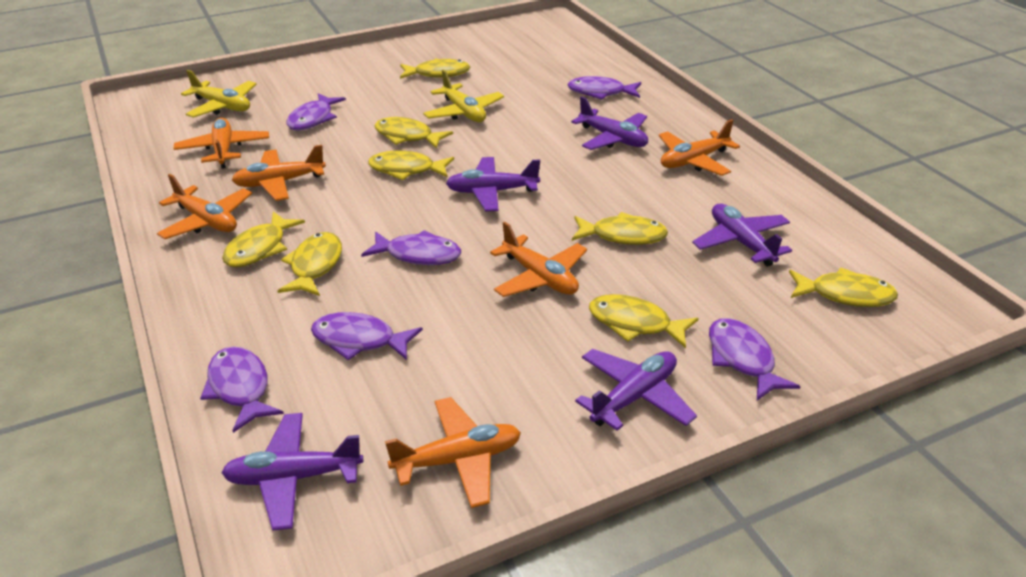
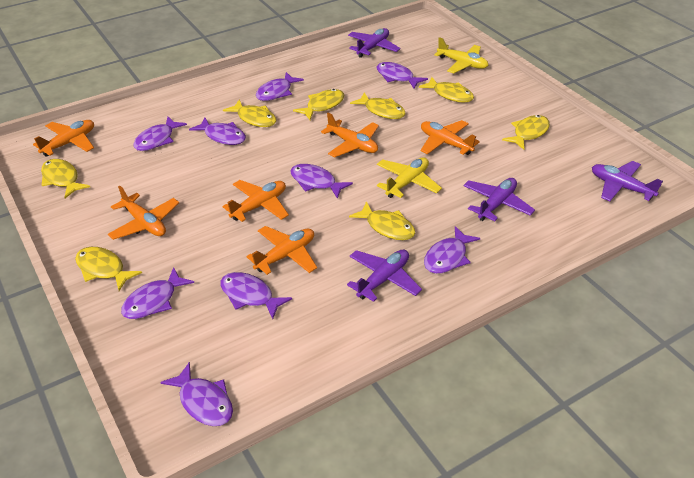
purple fish: [200,346,284,433] [287,93,346,130] [311,312,423,360] [361,230,461,265] [567,76,641,100] [709,318,801,400] = 6 -> [121,267,194,319] [133,117,187,151] [160,362,233,426] [189,118,246,145] [220,272,292,319] [256,72,304,101] [290,164,353,199] [377,62,428,89] [424,226,480,274] = 9
purple plane: [221,413,363,531] [446,157,540,211] [571,96,648,150] [575,349,697,431] [692,204,792,267] = 5 -> [347,250,422,302] [348,28,401,58] [463,178,535,221] [592,161,663,201] = 4

